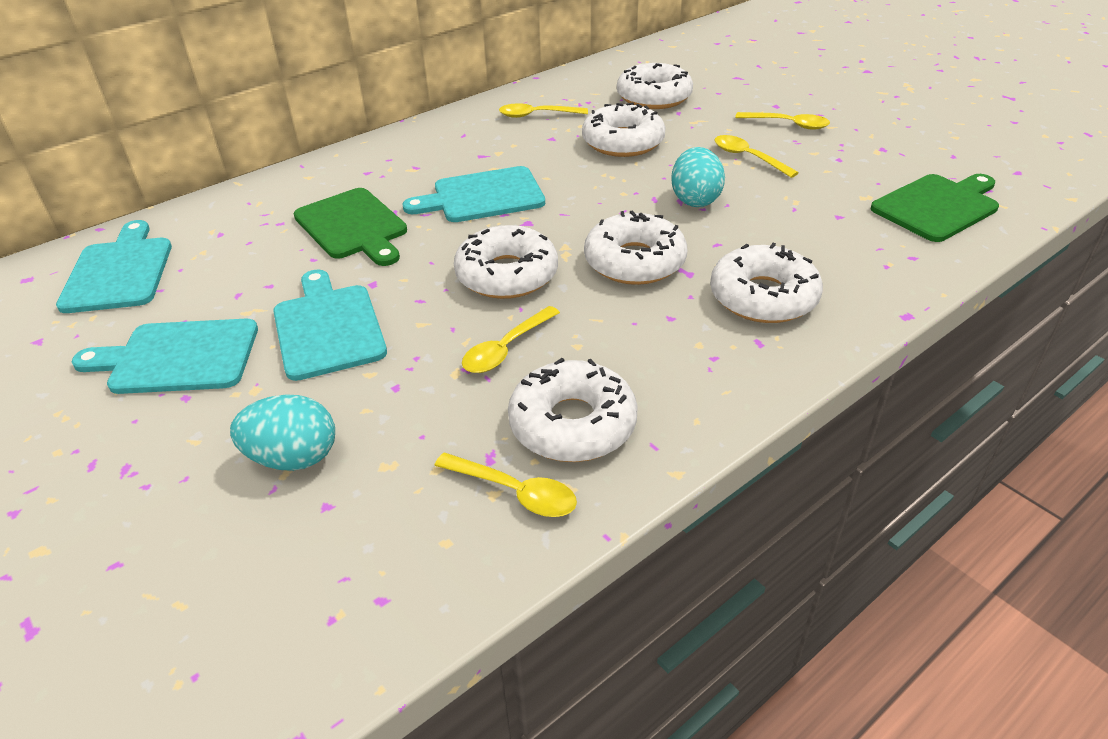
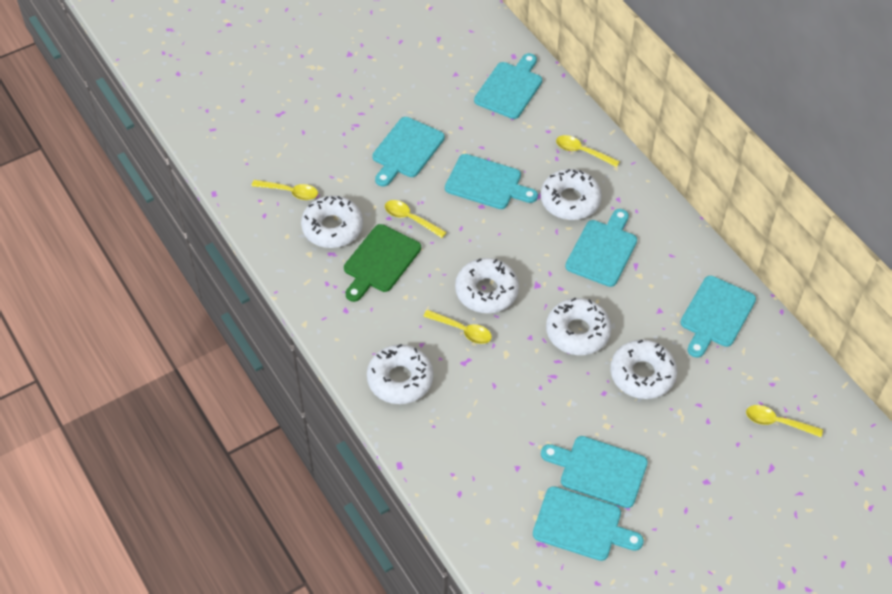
green cutting board: [293,188,407,266] [871,174,999,242] = 2 -> [344,224,421,302] = 1
turquoise cutting board: [56,220,172,313] [72,319,258,394] [273,270,387,381] [403,166,545,222] = 4 -> [372,117,445,187] [445,154,538,209] [474,53,542,119] [533,486,644,561] [541,436,648,508] [565,209,637,287] [680,276,756,358] = 7
turquoise egg: [230,394,335,471] [671,147,725,207] = 2 -> none = 0

